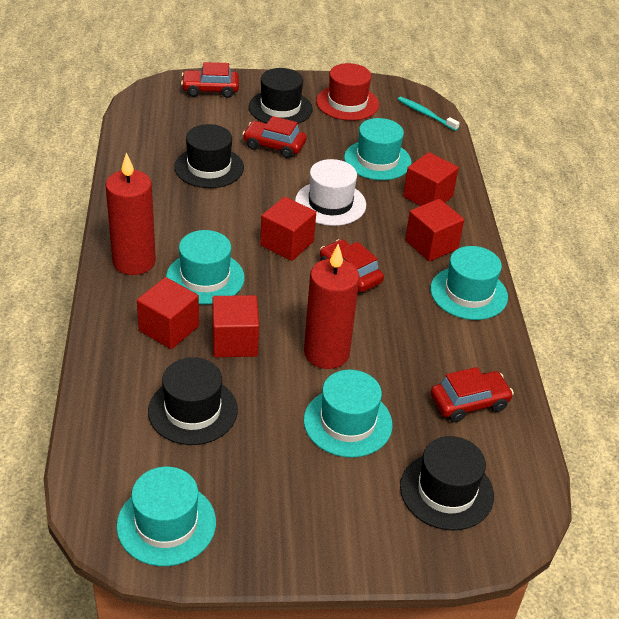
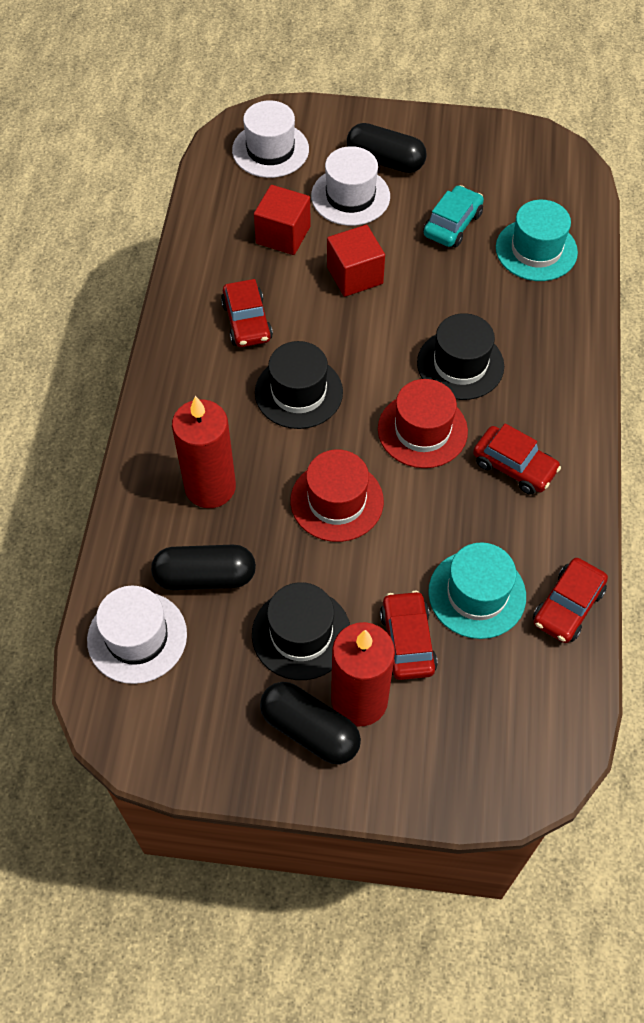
black capsule: none = 0 -> [151,545,256,590] [260,682,361,764] [347,123,427,173] = 3
black hat: [148,357,238,445] [174,124,244,188] [249,68,313,124] [400,436,494,530] = 4 -> [252,582,350,680] [255,341,343,429] [417,313,504,400] = 3
red cube: [137,277,199,349] [212,295,259,357] [260,197,316,261] [403,152,459,206] [405,199,464,262] = 5 -> [254,185,311,255] [327,225,385,297] = 2
red hat: [316,63,379,121] = 1 -> [290,449,384,542] [378,379,468,468] = 2
turquoise car: none = 0 -> [423,185,484,248] = 1
turquoise hat: [116,467,216,566] [166,230,245,304] [304,370,393,458] [344,118,411,180] [430,246,508,320] = 5 -> [428,542,526,639] [496,200,578,281] = 2
turquoise toothbrush: [398,97,460,131] = 1 -> none = 0
white hat: [295,159,366,226] = 1 -> [87,586,187,684] [232,100,309,178] [311,146,390,226] = 3

